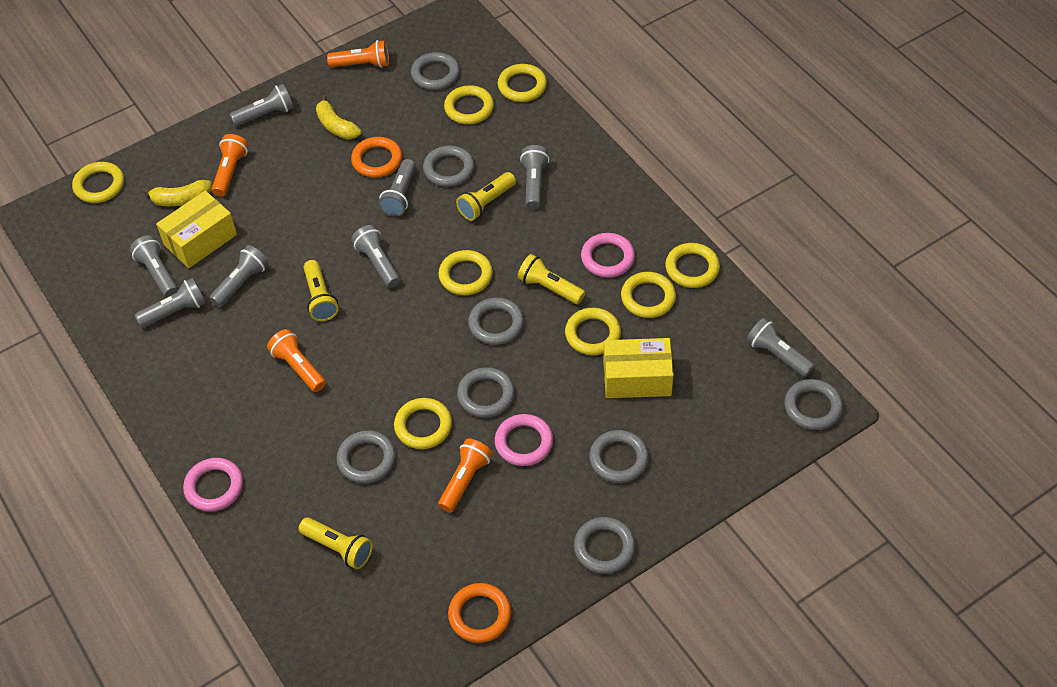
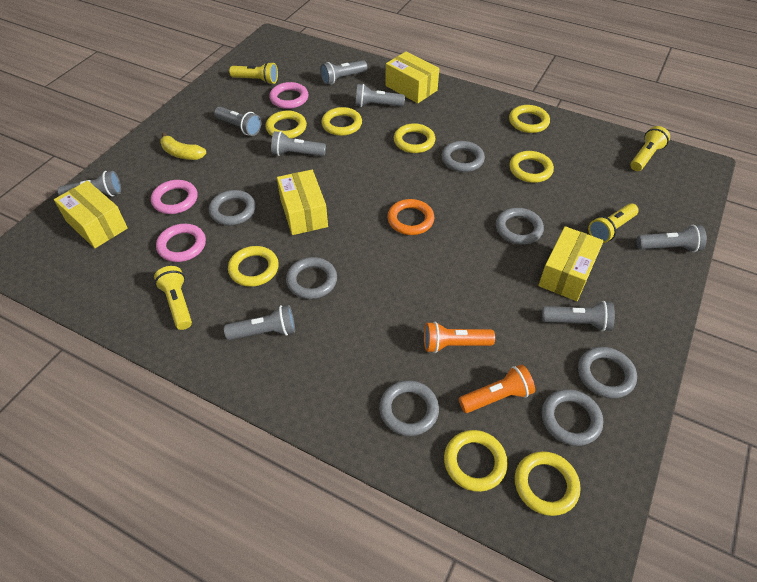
grey ring: [337,431,396,483] [411,52,460,90] [423,146,474,187] [457,367,515,417] [468,298,524,345] [574,517,635,574] [589,430,649,483] [784,379,843,430] = 8 -> [209,190,256,225] [286,257,337,299] [379,380,439,436] [442,141,485,172] [496,208,544,245] [542,389,603,446] [578,347,637,398] = 7
orange flashlight: [211,134,249,197] [267,329,326,392] [327,40,389,68] [438,439,493,512] = 4 -> [424,322,495,353] [459,364,535,413] = 2
orange ring: [351,137,402,177] [448,583,511,643] = 2 -> [387,199,434,235] = 1
yellow banana: [142,180,212,206] [316,95,361,139] = 2 -> [160,132,206,160] = 1
yellow box: [156,191,237,268] [603,338,674,398] = 2 -> [54,181,128,248] [277,170,328,235] [385,51,439,103] [538,226,604,301] = 4

